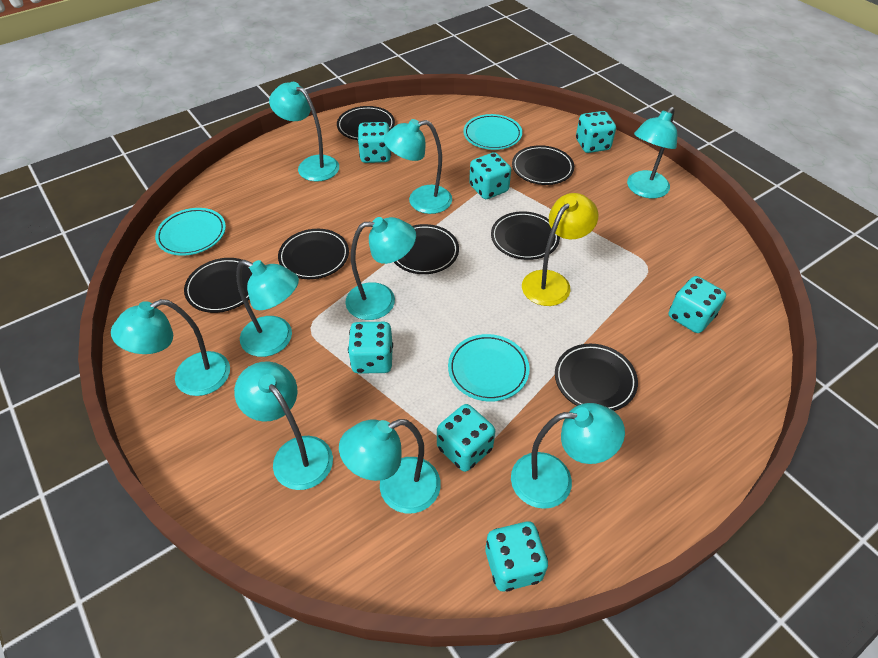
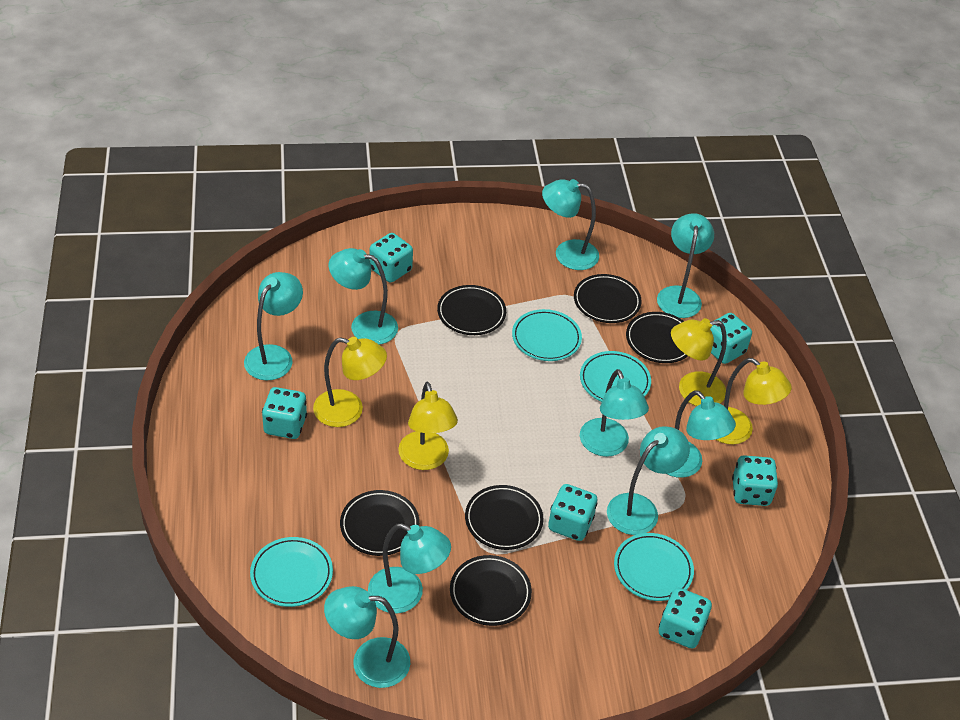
black plate: [184,258,252,313] [278,229,349,279] [337,106,395,140] [394,224,459,274] [491,211,560,260] [512,145,574,185] [555,344,638,411] = 7 -> [340,490,420,556] [437,285,506,335] [450,555,532,626] [465,485,543,550] [574,274,642,323] [626,312,688,363] = 6
turquoise dice: [348,322,393,374] [358,122,391,163] [437,404,495,472] [469,152,511,199] [486,521,548,591] [576,111,616,153] [669,276,726,333] = 7 -> [262,387,307,439] [369,233,413,283] [548,484,597,541] [659,588,712,649] [710,313,752,364] [732,455,778,506] = 6
turquoise plate: [155,208,226,256] [448,334,529,402] [463,114,522,150] = 3 -> [250,537,333,607] [512,309,582,361] [580,351,651,402] [614,533,694,601] = 4
yellow lamp: [522,193,598,306] = 1 -> [313,337,387,427] [398,382,458,470] [671,318,727,406] [715,358,792,444] = 4

